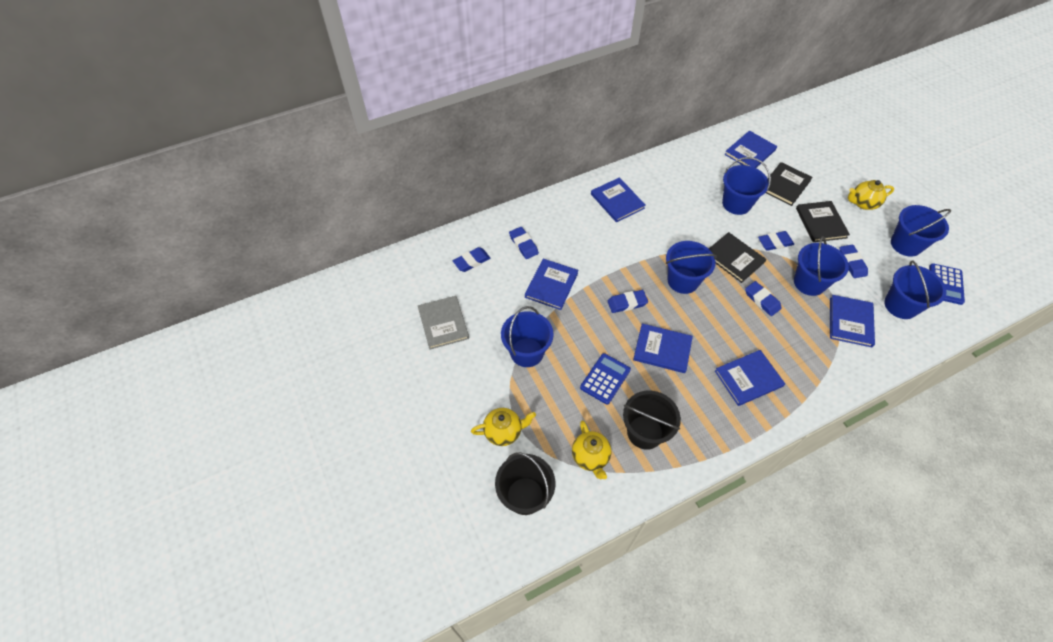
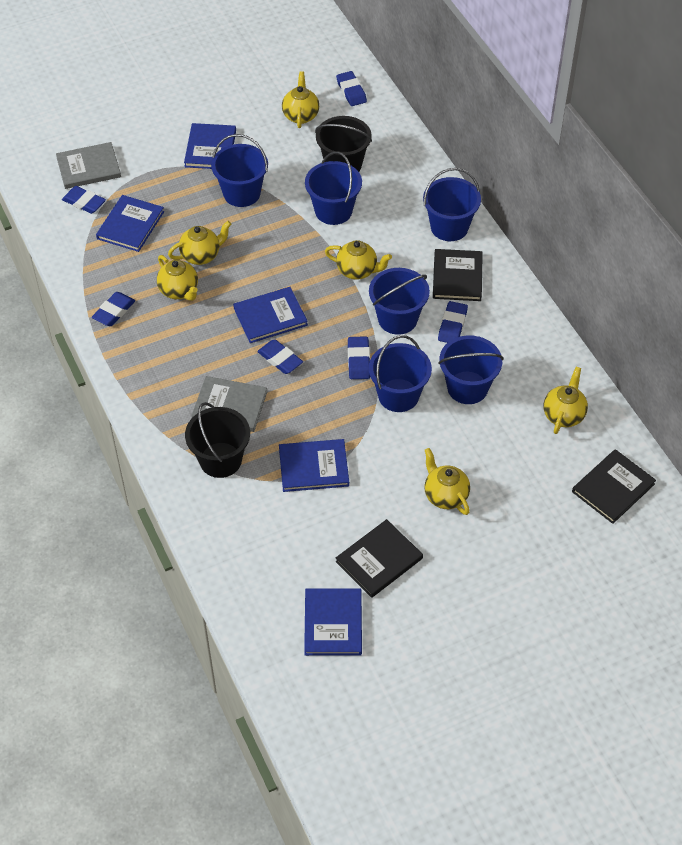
blue book: [525,259,578,310] [591,177,646,222] [633,323,693,373] [715,350,785,406] [724,131,777,168] [830,295,875,347] = 6 -> [96,195,164,252] [184,123,236,169] [233,287,308,343] [279,439,349,492] [304,588,362,656] = 5
blue calculator: [580,353,631,405] [929,263,965,305] = 2 -> none = 0
grey book: [418,296,469,350] = 1 -> [56,142,121,189] [192,376,267,432] = 2
yellow teapot: [471,408,536,446] [572,420,611,479] [848,180,894,210] = 3 -> [157,255,198,301] [168,221,231,265] [282,71,319,128] [325,240,392,280] [425,448,470,515] [543,367,588,434] = 6

